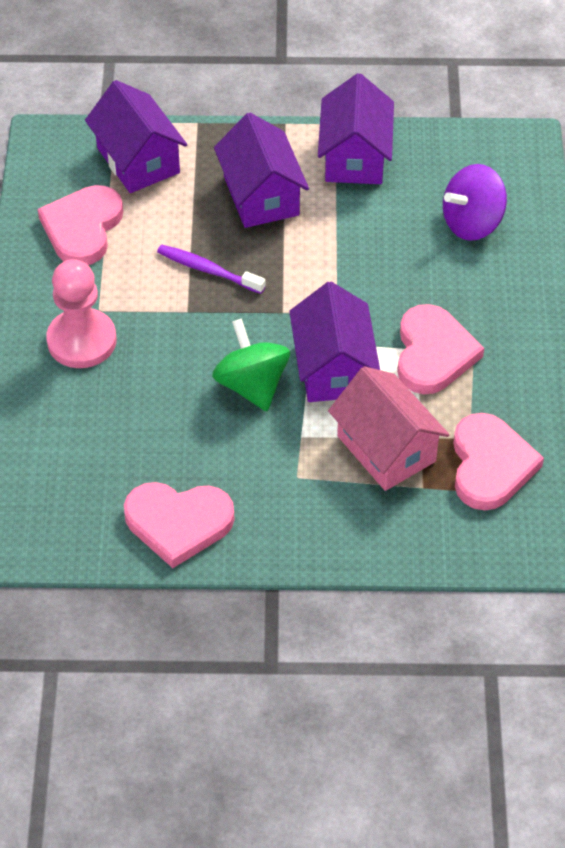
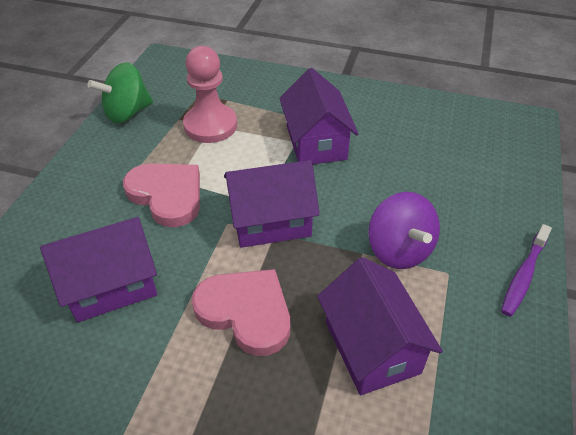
pink heart: [38,185,123,265] [124,482,235,568] [397,304,484,394] [453,413,544,511] = 4 -> [123,164,200,227] [192,269,290,356] = 2
pink house: [328,366,449,491] = 1 -> none = 0

